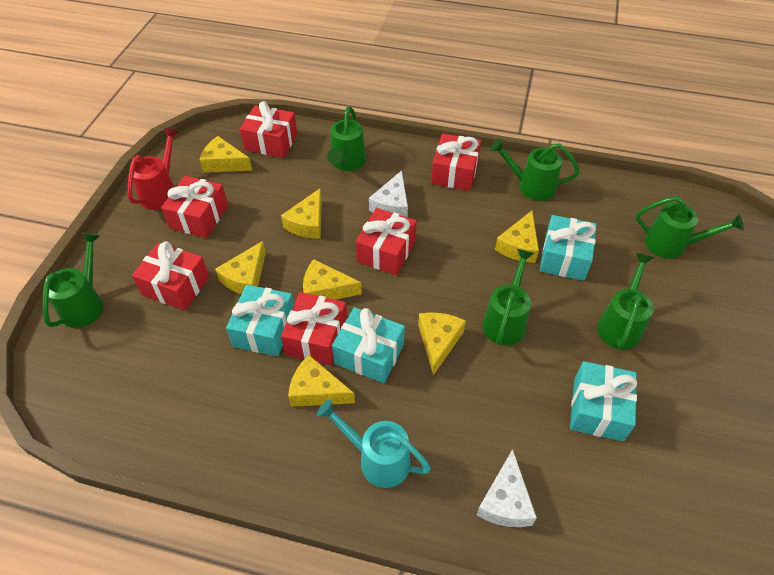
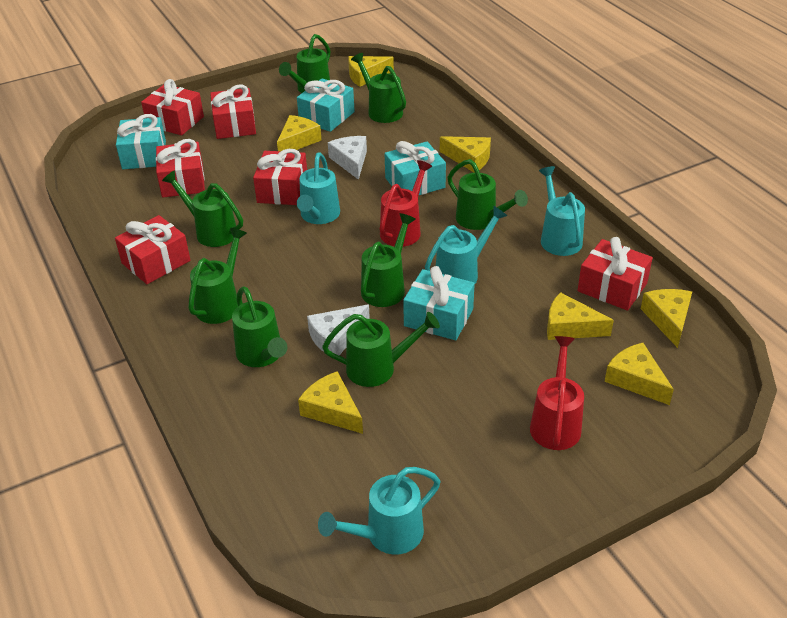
green watering can: [43,233,104,328] [327,106,366,171] [482,249,534,345] [490,139,580,201] [597,253,654,350] [636,196,744,259] = 6 -> [162,170,243,247] [188,228,247,324] [232,286,287,367] [279,34,330,93] [322,312,440,387] [351,53,406,123] [361,213,416,307] [448,159,528,230] = 8
red watering can: [127,128,179,210] = 1 -> [380,160,432,247] [530,336,584,450] = 2
turquoise watering can: [316,399,431,488] = 1 -> [297,152,340,224] [318,467,440,555] [425,206,507,283] [539,166,585,256] = 4

